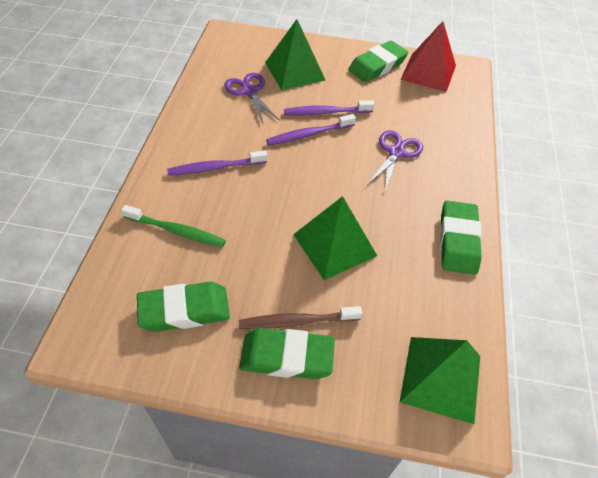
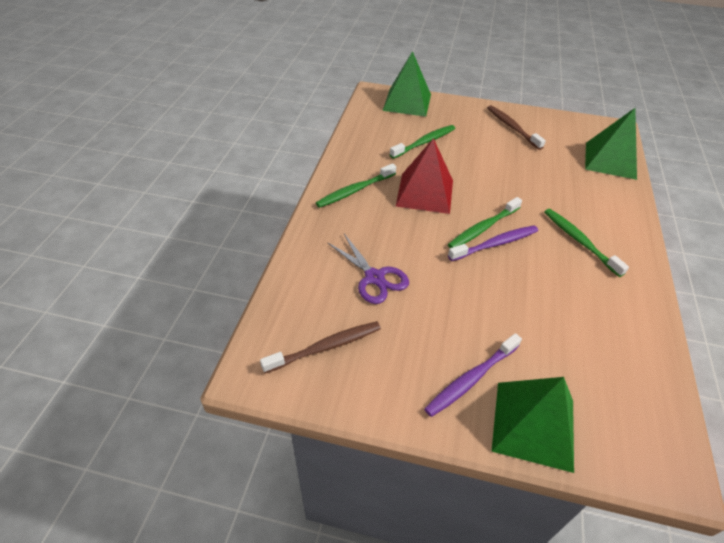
brown toothbrush: [239,306,362,329] = 1 -> [260,321,381,373] [487,105,546,150] = 2
green eraser: [137,282,230,332] [239,328,335,379] [348,41,408,82] [440,200,482,275] = 4 -> none = 0
green toothbrush: [121,205,226,247] = 1 -> [316,163,396,208] [390,125,455,159] [448,197,522,248] [544,209,629,277] = 4
purple scissors: [224,73,280,125] [366,130,423,194] = 2 -> [327,234,409,304] = 1
purple toothbrush: [167,150,267,176] [266,114,356,145] [284,100,374,115] = 3 -> [424,333,522,417] [448,226,538,261] = 2

